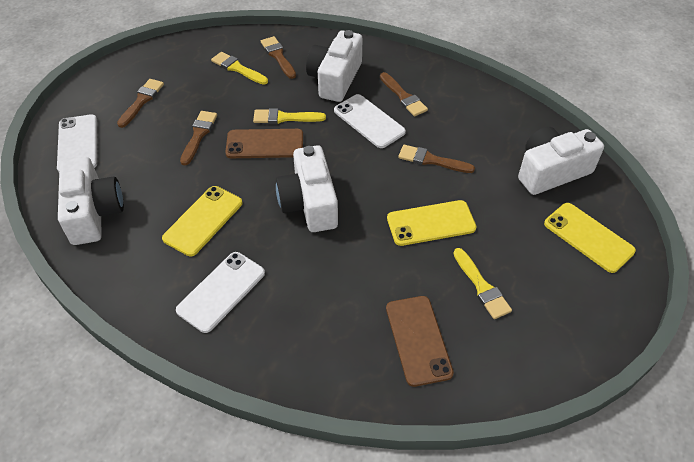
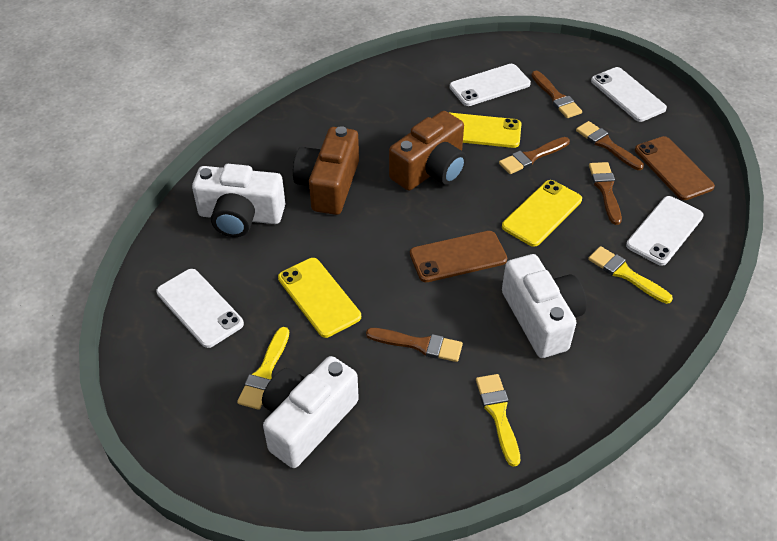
brown camera: none = 0 -> [293,126,359,215] [389,111,467,190] = 2
white camera: [58,157,124,245] [276,145,338,232] [306,30,363,102] [518,127,604,195] = 4 -> [192,164,285,237] [262,356,359,468] [502,254,587,358] = 3
white phone: [57,114,97,172] [176,252,265,333] [334,94,406,148] = 3 -> [156,269,244,348] [450,64,531,106] [591,67,667,122] [626,196,704,266] = 4

